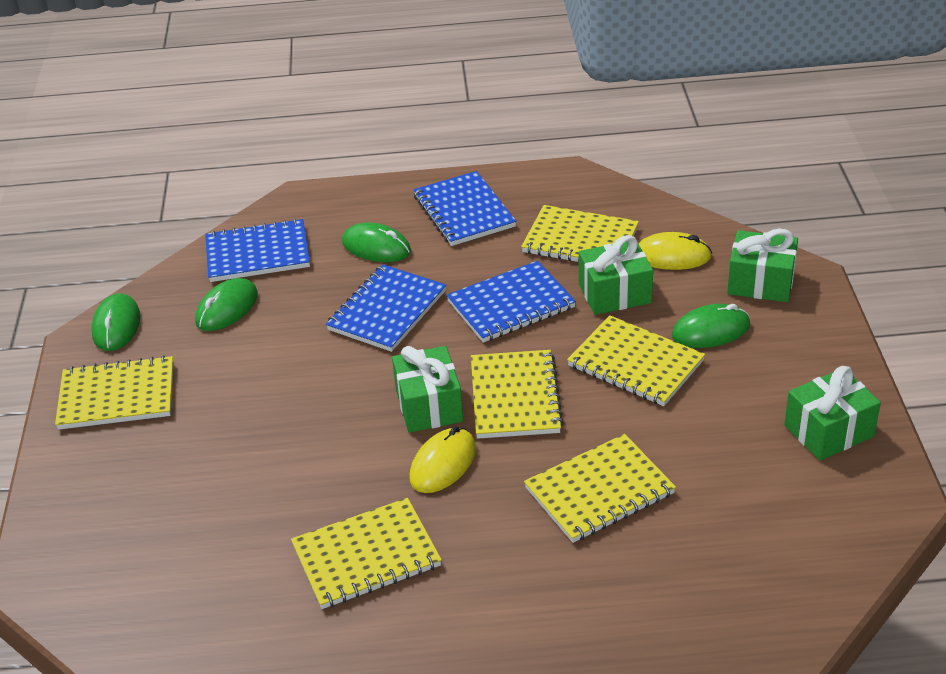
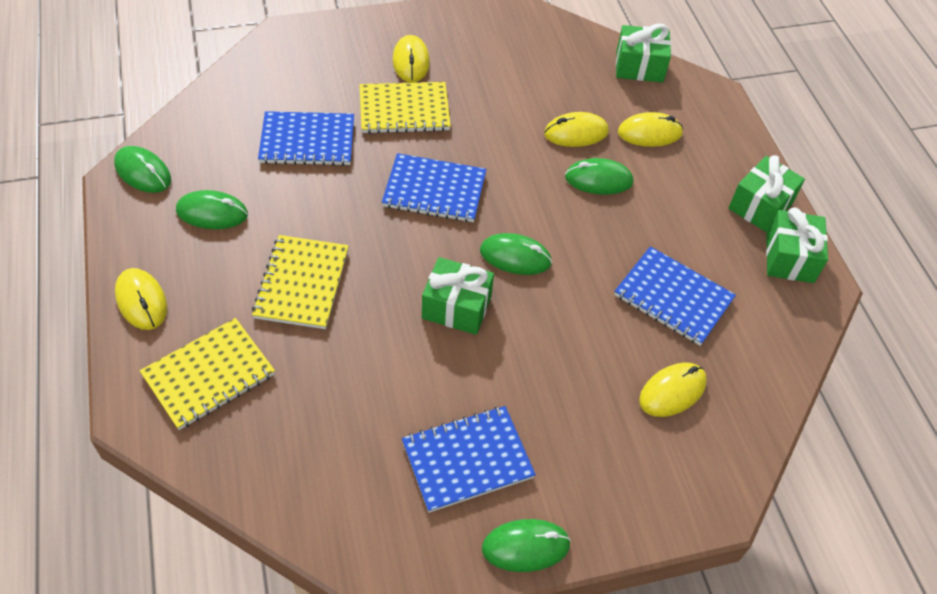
green mouse: [91,293,141,351] [195,278,258,331] [342,223,411,262] [672,304,750,348] = 4 -> [114,146,171,193] [176,190,248,229] [480,233,552,275] [482,519,571,572] [565,158,633,195] = 5
yellow mouse: [409,426,476,493] [638,232,712,270] = 2 -> [115,268,167,330] [392,35,430,83] [544,112,609,147] [618,112,683,147] [639,362,707,417] = 5
yellow notebook: [55,355,173,430] [291,498,442,609] [471,350,564,439] [521,205,639,262] [524,434,676,543] [567,315,705,406] = 6 -> [140,318,275,430] [252,235,349,329] [360,82,451,134] = 3

